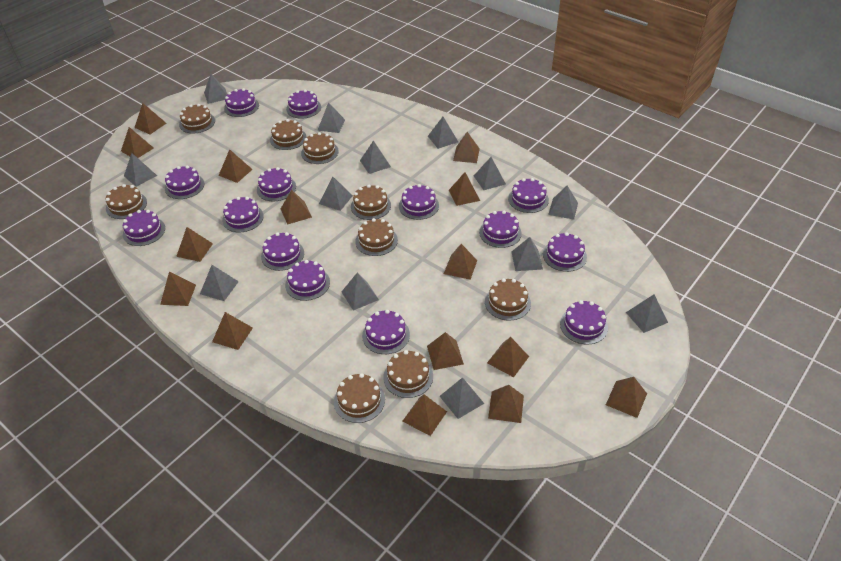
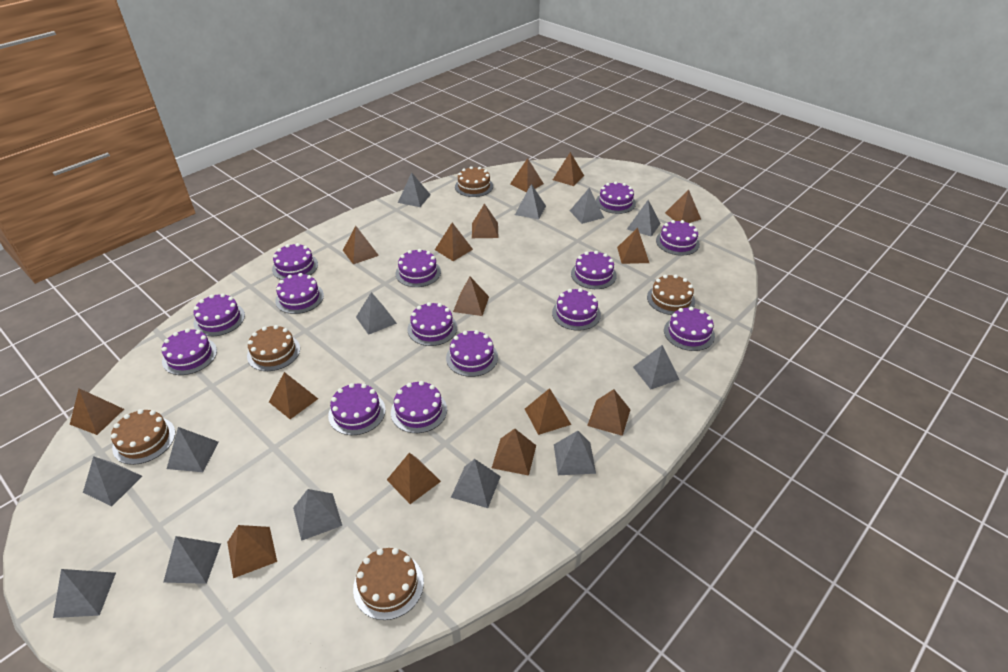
brown cake: [105,184,147,219] [179,104,215,133] [270,119,307,150] [301,132,339,164] [334,373,385,423] [351,185,391,220] [355,218,398,256] [383,350,433,398] [485,278,531,321] = 9 -> [111,409,175,465] [247,325,300,371] [353,548,424,620] [455,166,493,197] [647,275,695,315] = 5

